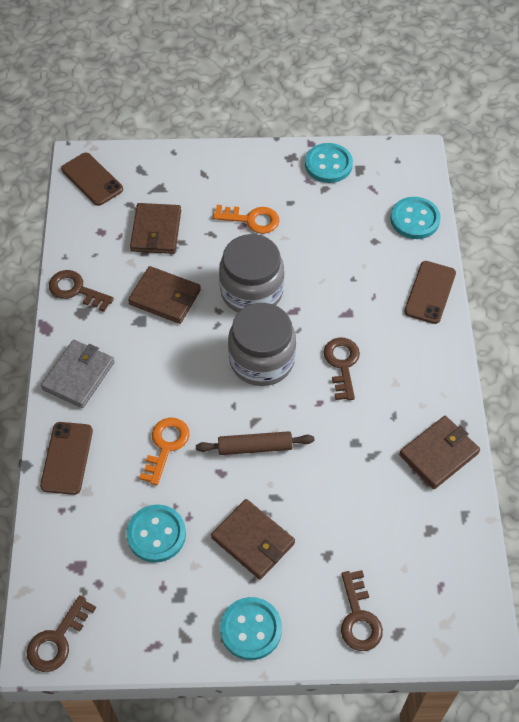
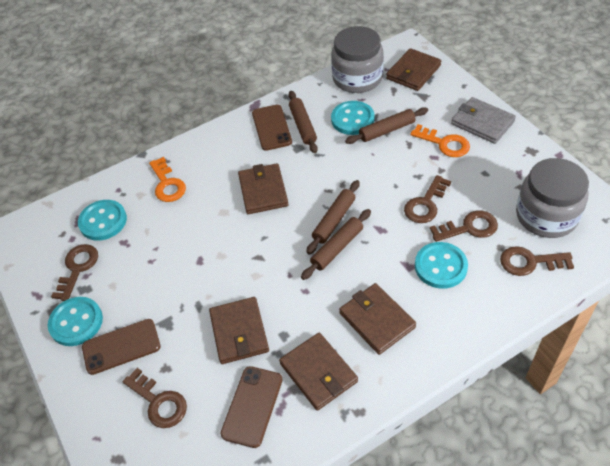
brown key: [27,595,96,672] [49,270,114,312] [324,338,360,400] [341,570,383,651] = 4 -> [51,244,98,301] [123,368,187,428] [404,175,451,223] [430,210,498,242] [500,246,574,276] = 5
brown rolling pin: [196,431,314,455] = 1 -> [288,91,318,153] [301,209,371,280] [307,180,360,254] [345,107,428,144] = 4
brown wallet: [128,266,201,324] [130,203,181,254] [211,499,295,580] [399,416,480,489] = 4 -> [209,297,269,364] [238,163,289,214] [279,333,358,411] [339,283,416,355] [386,48,441,91] = 5

